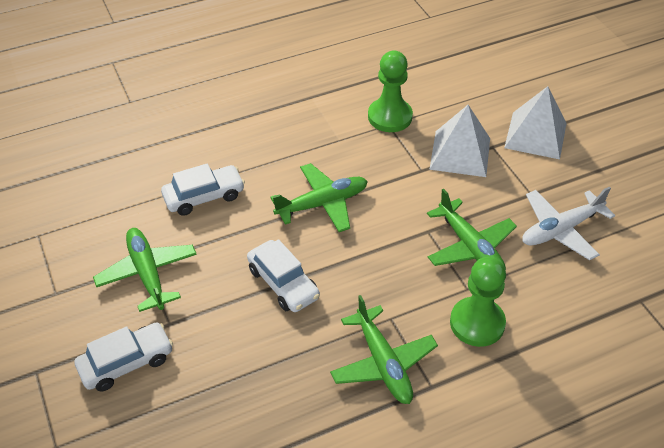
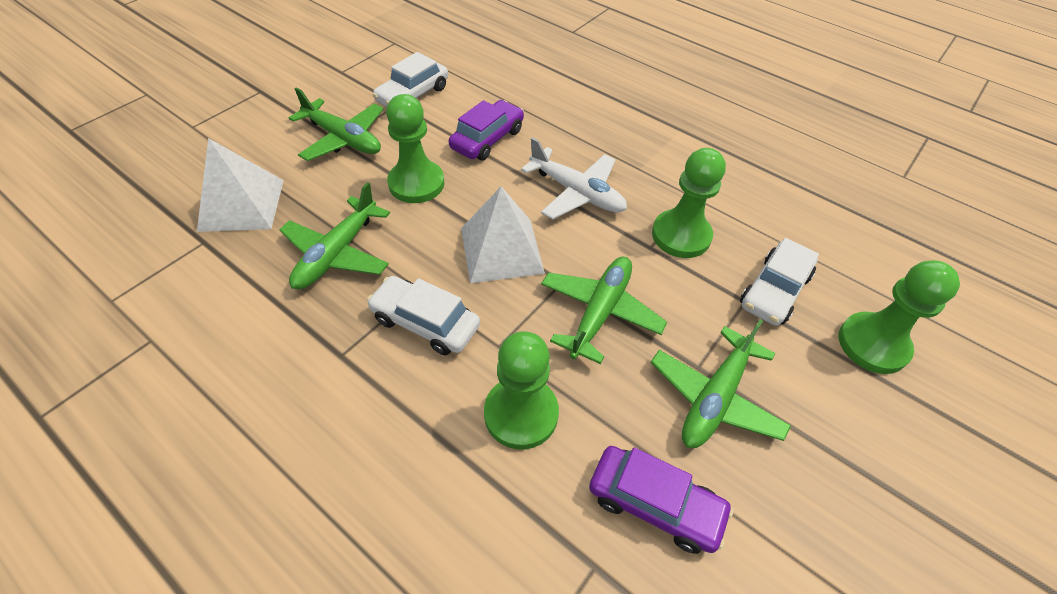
green pawn: [368,51,413,132] [450,257,506,347] = 2 -> [386,94,444,203] [484,332,559,449] [652,148,726,258] [839,260,960,374] = 4
purple car: none = 0 -> [449,100,524,160] [589,446,733,554] = 2

